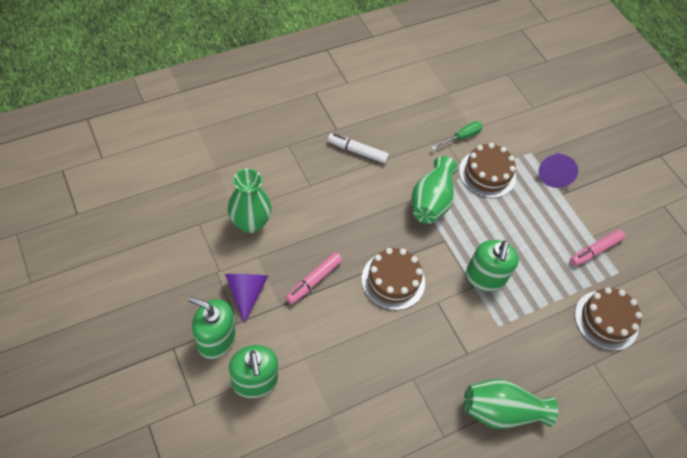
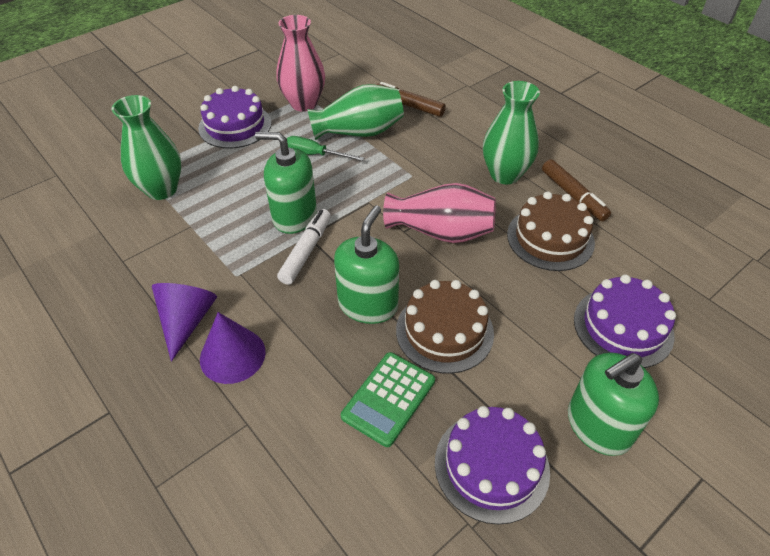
brown cake: [362,248,425,310] [459,143,516,198] [575,287,642,351] = 3 -> [396,280,494,374] [507,191,595,271] = 2
brown marker: none = 0 -> [376,82,446,117] [542,159,611,222] = 2
green calculator: none = 0 -> [341,352,435,447] = 1
pink marker: [285,252,342,304] [570,229,625,266] = 2 -> none = 0
pink vase: none = 0 -> [277,15,325,112] [383,183,496,243] = 2
purple cake: none = 0 -> [198,86,272,149] [435,406,550,525] [574,274,676,368] = 3

